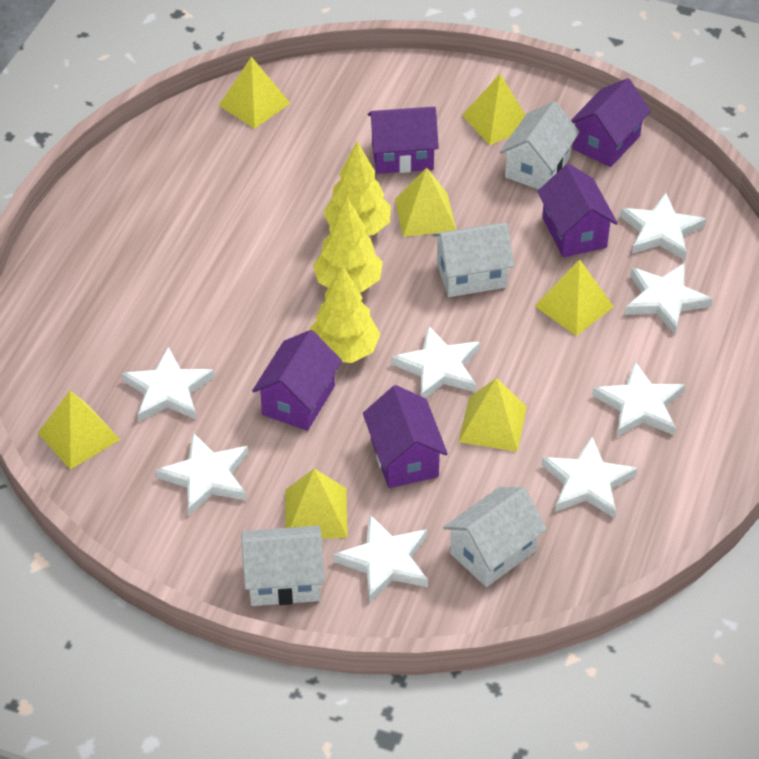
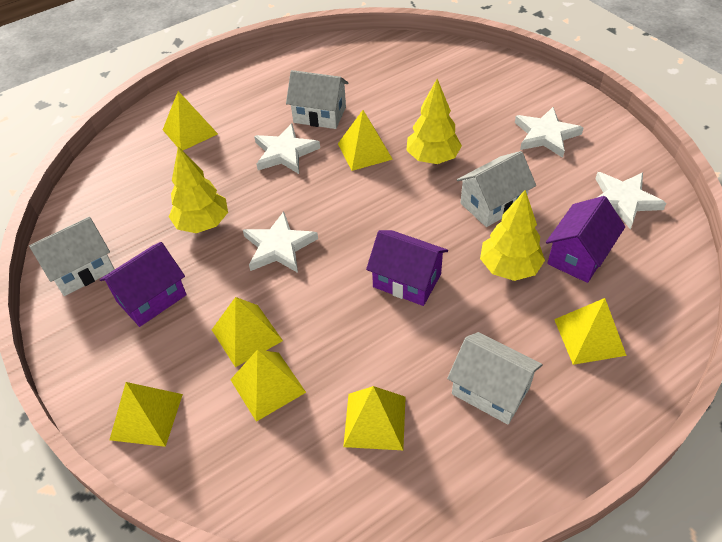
purple house: [252,330,342,431] [363,385,448,488] [368,107,439,174] [537,164,618,258] [571,78,651,167] = 5 -> [100,242,187,327] [366,230,448,306] [546,196,625,283] = 3
white star: [122,347,214,422] [156,433,248,516] [333,514,428,603] [392,326,480,398] [541,437,638,518] [592,362,685,437] [620,193,706,260] [625,263,713,334] = 8 -> [243,212,318,273] [254,123,320,174] [515,107,584,158] [595,172,666,229] = 4

